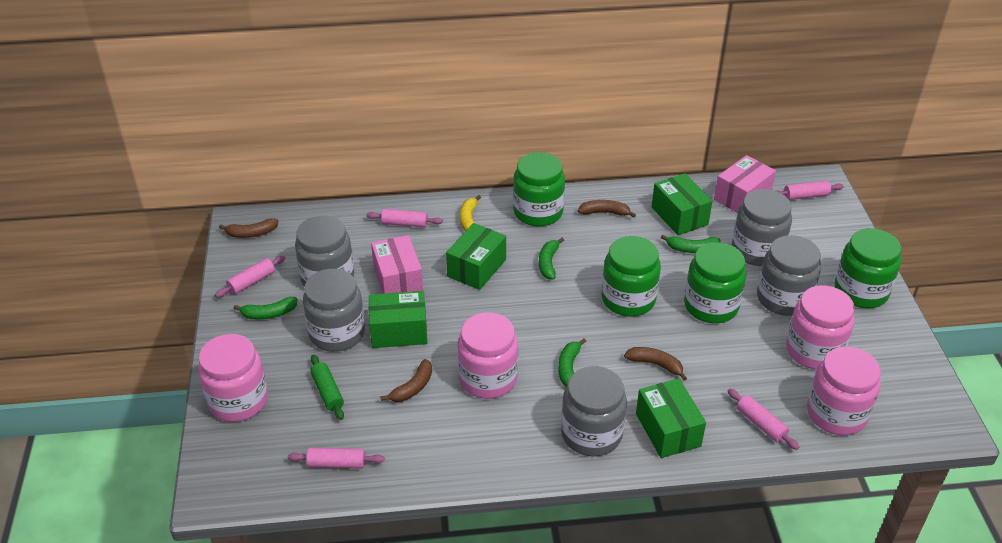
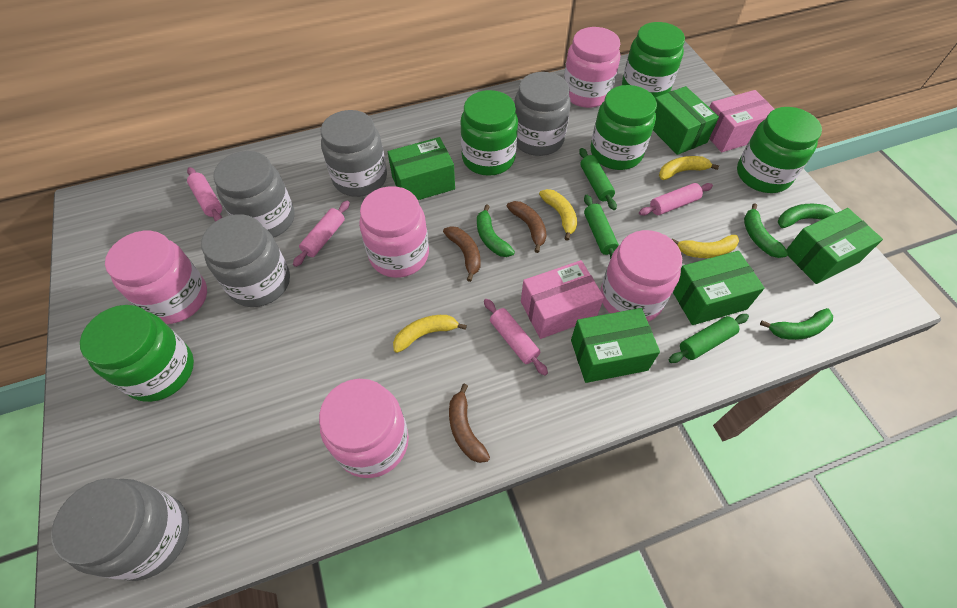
brown banana: [219,218,279,238] [380,359,432,402] [578,200,636,218] [624,347,687,380] = 4 -> [443,226,480,282] [449,384,490,463] [507,201,547,253] = 3
green box: [369,291,427,348] [446,223,506,290] [636,379,706,458] [652,173,712,235] = 4 -> [388,137,455,200] [571,308,660,383] [653,86,719,155] [673,251,765,325] [786,208,883,284] = 5
green jar: [513,152,565,227] [602,236,661,317] [684,242,746,323] [834,228,901,308] = 4 -> [80,305,194,402] [460,90,518,176] [591,85,657,170] [622,22,685,97] [737,107,822,193] = 5
green rolling pin: [311,355,344,420] = 1 -> [579,148,617,210] [584,195,619,260] [669,314,749,363] = 3
pink jar: [198,334,268,422] [458,312,518,399] [786,286,855,370] [807,346,881,435] = 4 -> [105,231,207,324] [319,379,409,478] [359,186,429,278] [564,27,620,108] [601,230,682,322] = 5
pink rolling pin: [215,256,285,297] [288,448,384,468] [366,209,443,228] [728,389,799,450] [776,181,844,200] = 5 -> [187,167,222,222] [293,201,350,267] [484,299,548,376] [639,183,713,216] = 4
yellow banana: [460,195,481,231] = 1 -> [393,315,467,353] [539,189,577,241] [659,156,719,180] [672,235,739,258] = 4

